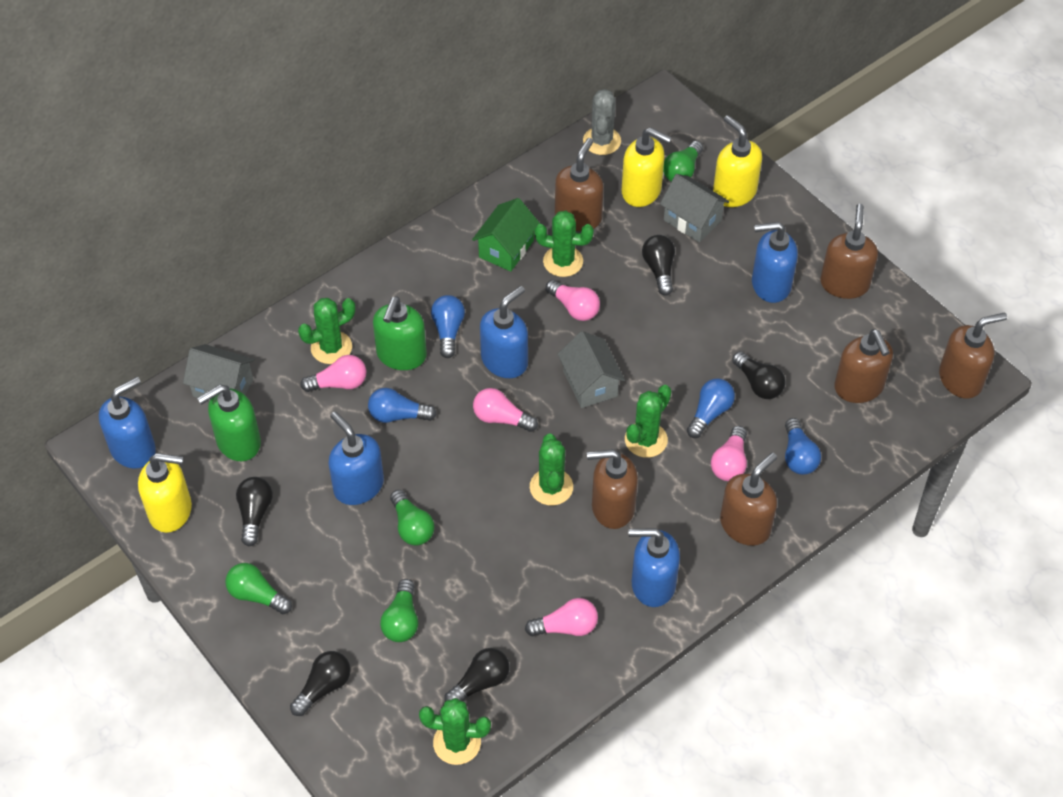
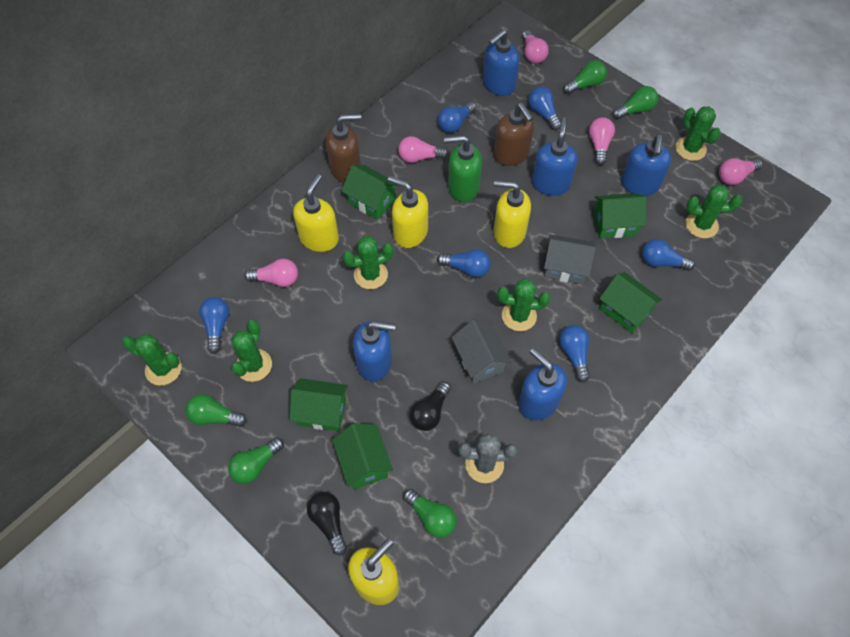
black light bulb: [236,477,273,546] [290,651,351,716] [445,648,509,701] [642,235,675,296] [732,351,786,399] = 5 -> [307,492,347,555] [410,381,451,431] = 2
blue light bulb: [368,388,437,423] [431,295,465,358] [687,379,735,438] [785,418,821,475] = 4 -> [199,297,229,353] [437,249,491,278] [438,102,476,133] [528,87,561,130] [559,325,590,383] [642,239,695,271] = 6
brown soap dispenser: [555,138,604,231] [587,449,638,529] [720,452,777,546] [820,204,878,299] [834,329,893,403] [939,313,1007,399] = 6 -> [326,114,361,183] [493,103,534,166] = 2
green cactus: [298,298,355,364] [419,698,491,765] [530,434,573,506] [534,211,594,277] [625,385,671,458] = 5 -> [122,334,182,386] [231,320,272,382] [343,236,393,289] [497,279,550,331] [675,106,721,161] [686,184,742,238] = 6
green house: [472,198,540,272] = 1 -> [289,378,348,431] [332,423,393,490] [342,165,399,220] [594,193,647,238] [599,272,662,334] = 5
green light bulb: [225,563,292,614] [380,579,418,642] [390,490,435,546] [663,141,703,182] = 4 -> [185,394,247,427] [228,437,284,484] [403,489,457,538] [563,60,607,95] [613,86,659,120] = 5
green soap dispenser: [197,385,261,461] [373,296,427,370] = 2 -> [444,135,482,202] = 1
grey house: [183,344,255,401] [558,331,625,408] [660,174,729,242] = 3 -> [452,319,511,384] [544,234,596,285] = 2
yellow soap dispenser: [138,453,192,533] [622,127,672,207] [713,115,762,207] = 3 -> [293,174,339,252] [348,538,399,605] [388,176,428,248] [493,180,531,248] = 4

